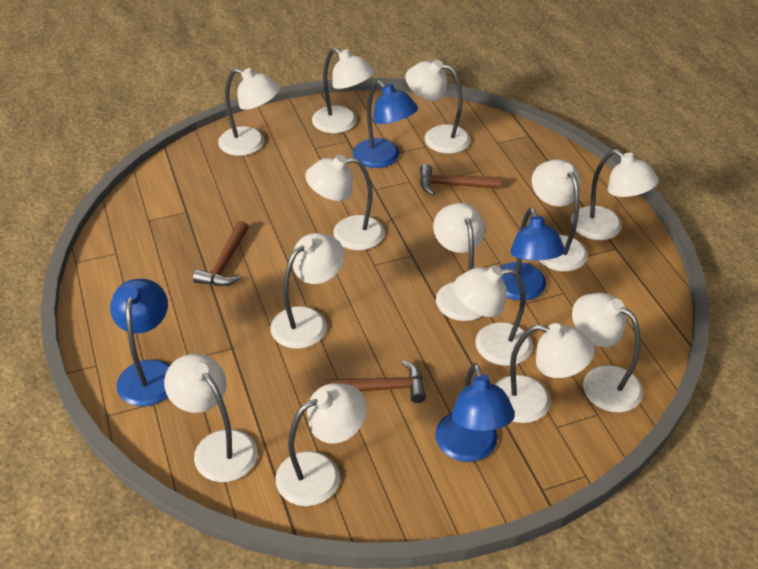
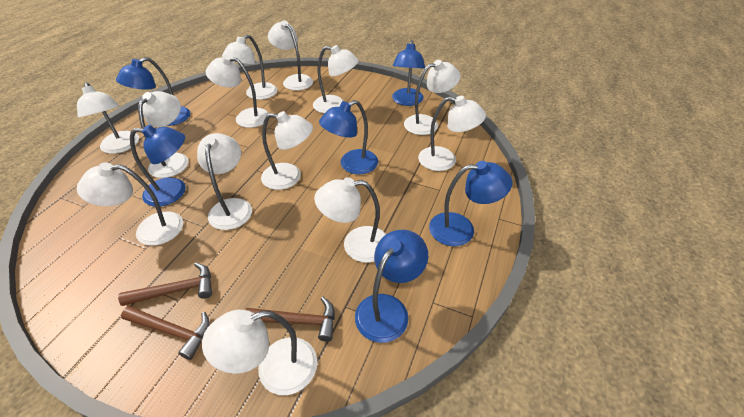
blue lamp: [110,279,170,407] [353,81,418,168] [435,363,515,462] [499,208,565,301] = 4 -> [116,57,190,126] [130,125,186,207] [319,100,378,174] [355,230,428,343] [392,40,425,106] [429,161,513,246] = 6

